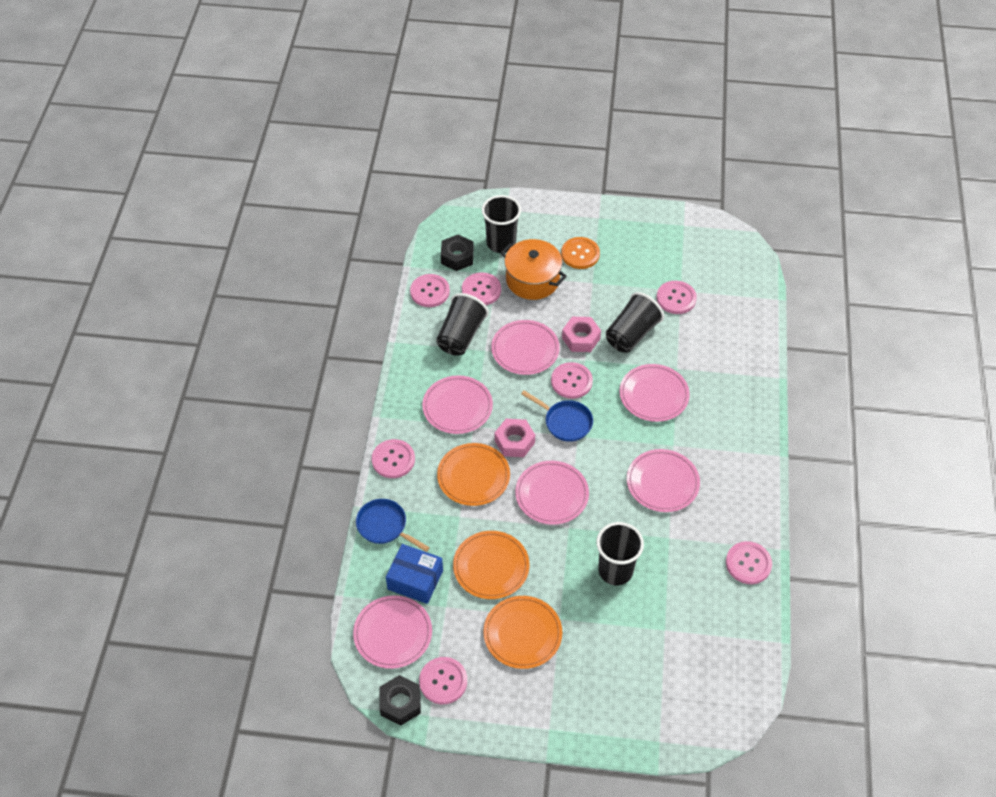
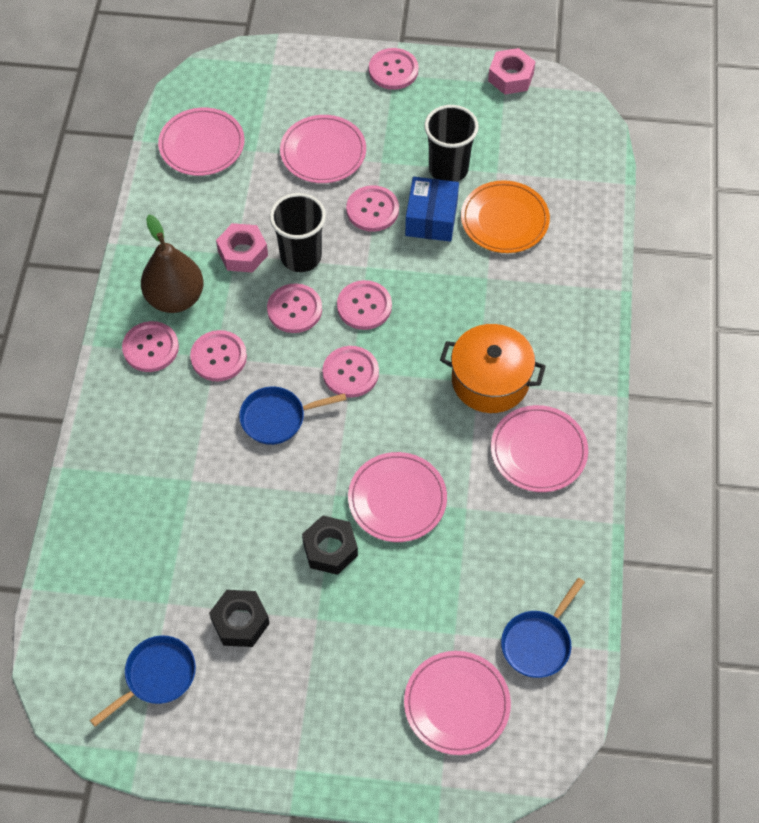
black cup: [436,293,489,356] [482,195,521,253] [596,522,644,585] [606,292,664,353] = 4 -> [270,193,326,272] [424,105,479,182] = 2
blue pan: [356,499,430,552] [521,390,593,442] = 2 -> [90,636,196,727] [239,387,347,445] [501,578,585,678] = 3
brown pear: none = 0 -> [141,215,204,313] = 1
orange button: [561,237,600,269] = 1 -> none = 0
orange plate: [437,443,510,506] [453,531,529,599] [484,596,562,669] = 3 -> [461,180,550,253] = 1
pink plate: [353,595,432,669] [422,376,493,434] [491,320,560,375] [515,461,589,525] [619,364,690,422] [627,449,700,512] = 6 -> [158,108,245,176] [280,115,366,183] [348,452,447,542] [404,651,511,755] [491,405,588,492] = 5

